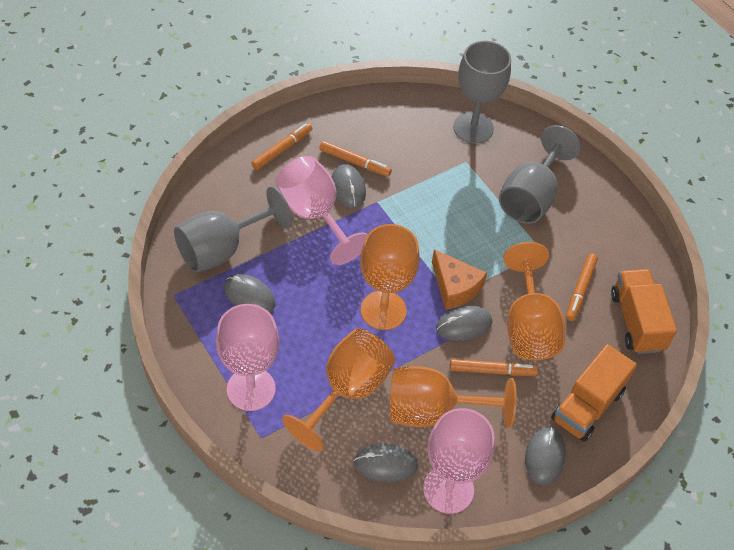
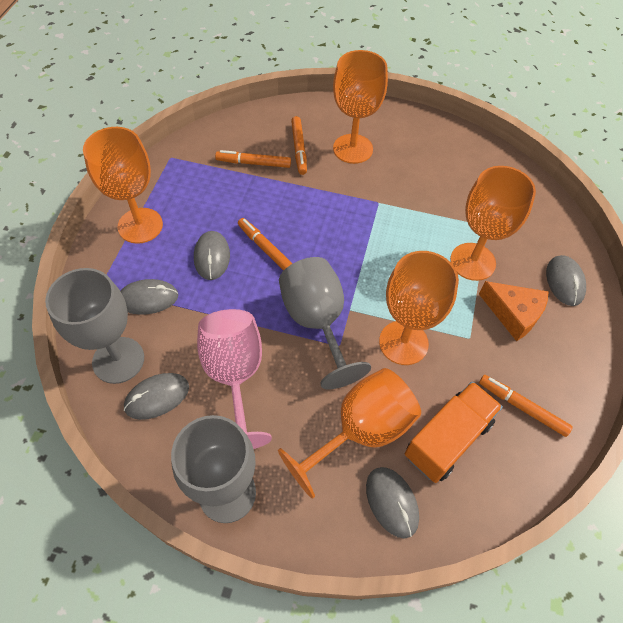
orange goblet: [282,328,395,451] [360,224,420,330] [390,366,517,428] [503,242,565,360] = 4 -> [83,127,163,244] [278,368,421,499] [333,50,388,164] [379,251,459,365] [450,166,536,281] = 5
orange truck: [551,344,637,442] [611,269,677,354] = 2 -> [405,381,503,483] = 1
pink goblet: [216,304,279,411] [276,156,368,265] [423,408,495,514] = 3 -> [197,309,272,449] = 1

